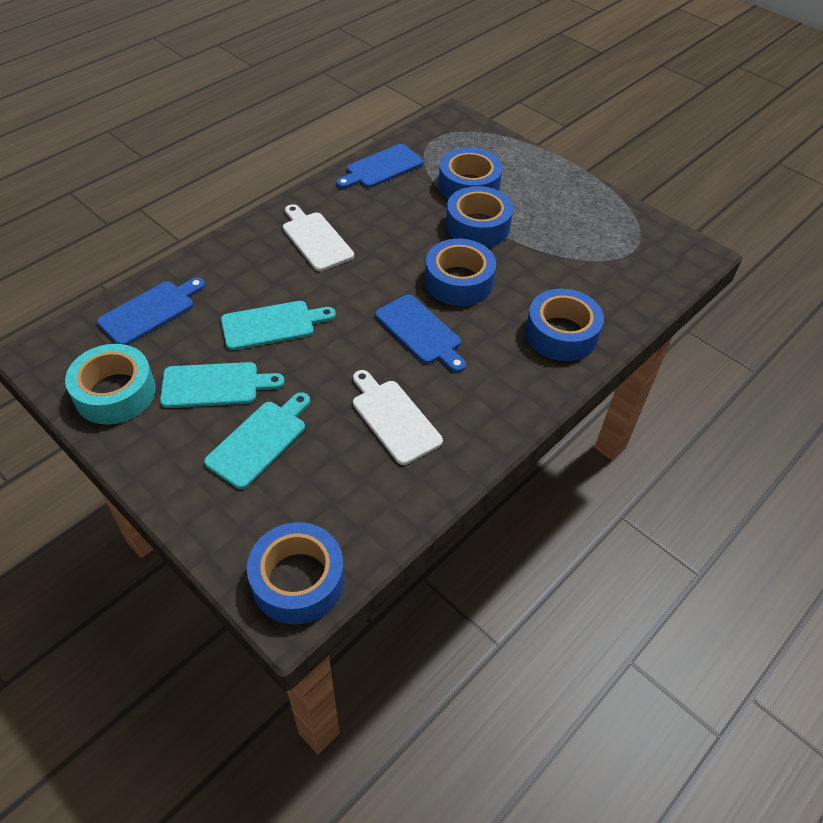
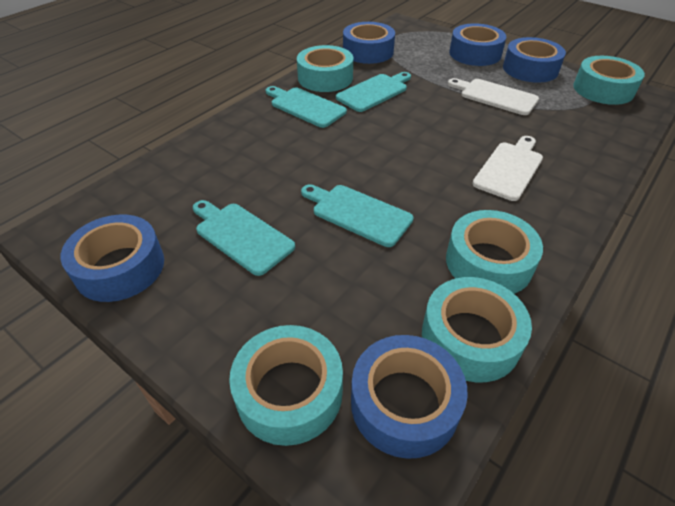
blue cutting board: [97,277,205,345] [336,144,424,189] [375,294,466,373] = 3 -> none = 0
turquoise cutting board: [160,362,285,408] [204,392,310,489] [221,301,336,350] = 3 -> [193,200,295,276] [265,86,347,128] [301,184,414,247] [336,72,411,112] = 4
turquoise tape: [65,344,156,424] = 1 -> [229,325,343,446] [297,45,353,92] [422,277,532,382] [446,210,543,294] [573,56,645,105] = 5

